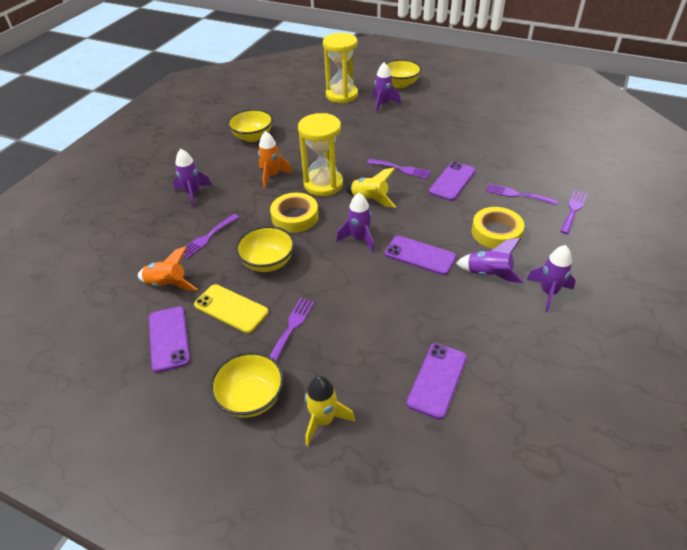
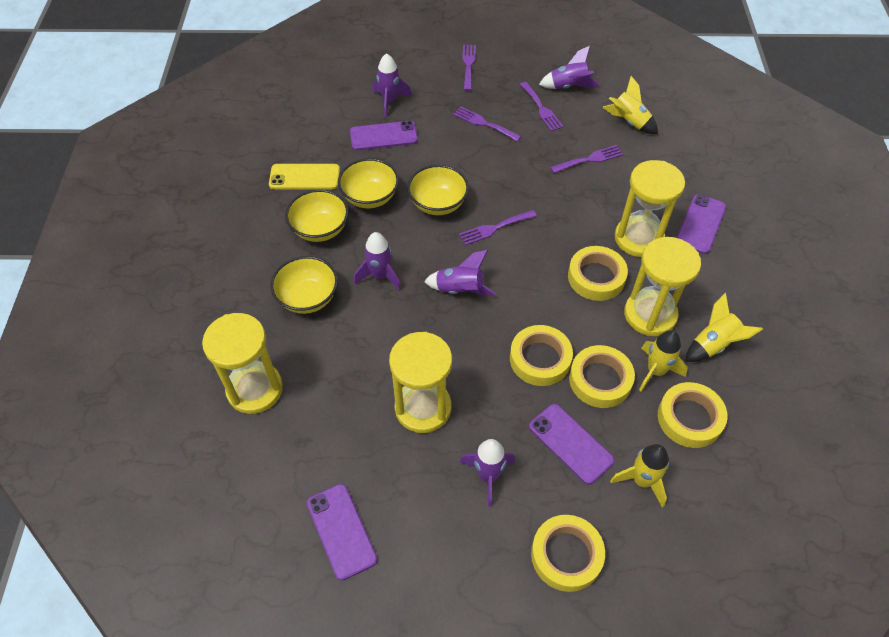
orange rocket: [138,246,197,290] [258,131,293,188] = 2 -> none = 0
yellow hourglass: [298,113,343,196] [323,33,358,103] = 2 -> [202,313,283,414] [389,332,452,433] [615,160,685,257] [624,237,701,336] = 4
yellow rocket: [305,376,355,446] [345,167,396,208] = 2 -> [603,76,658,134] [610,444,669,508] [639,330,688,391] [685,293,763,362] = 4
yellow tape: [270,193,319,233] [472,207,524,249] = 2 -> [510,325,573,386] [531,515,605,592] [568,246,628,301] [569,345,635,408] [658,382,728,448] = 5

